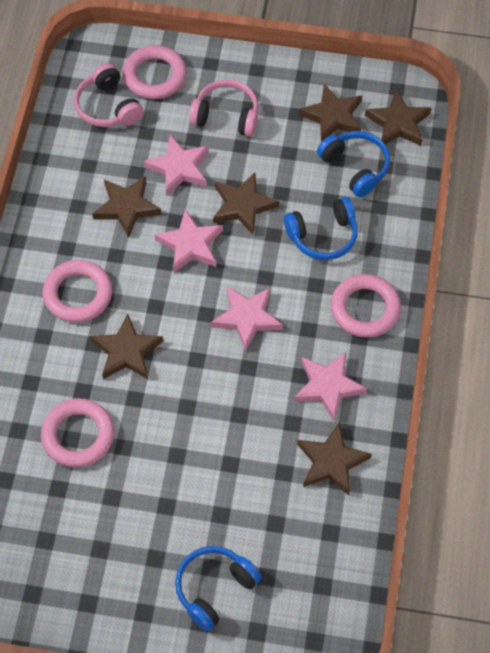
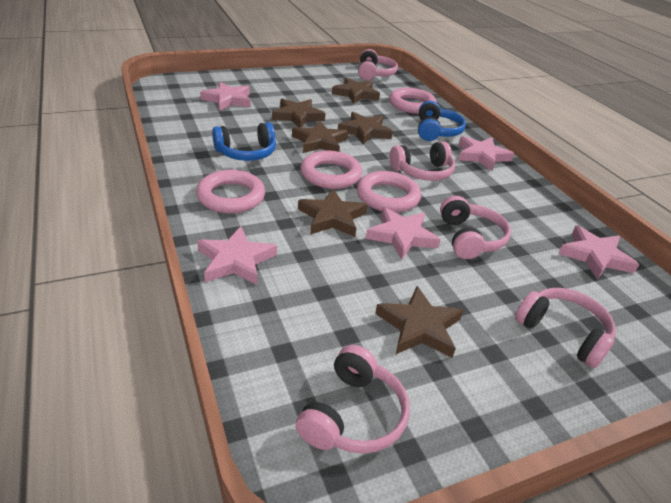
blue headphones: [175,546,262,632] [284,197,358,260] [317,131,390,197] = 3 -> [212,122,276,161] [418,101,466,141] = 2
pink headphones: [74,63,143,127] [189,79,258,137] = 2 -> [296,345,410,454] [358,49,398,80] [389,141,455,181] [440,196,511,259] [515,288,616,368] = 5
pink star: [144,135,209,196] [154,209,223,272] [211,286,283,351] [294,352,367,421] = 4 -> [197,226,277,285] [200,82,251,111] [366,207,441,260] [458,136,514,171] [558,226,639,279] = 5

